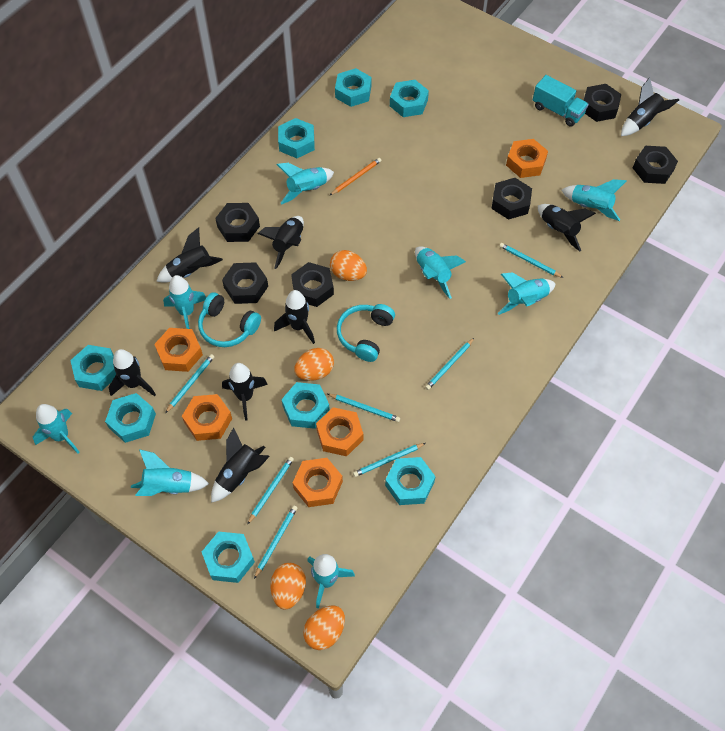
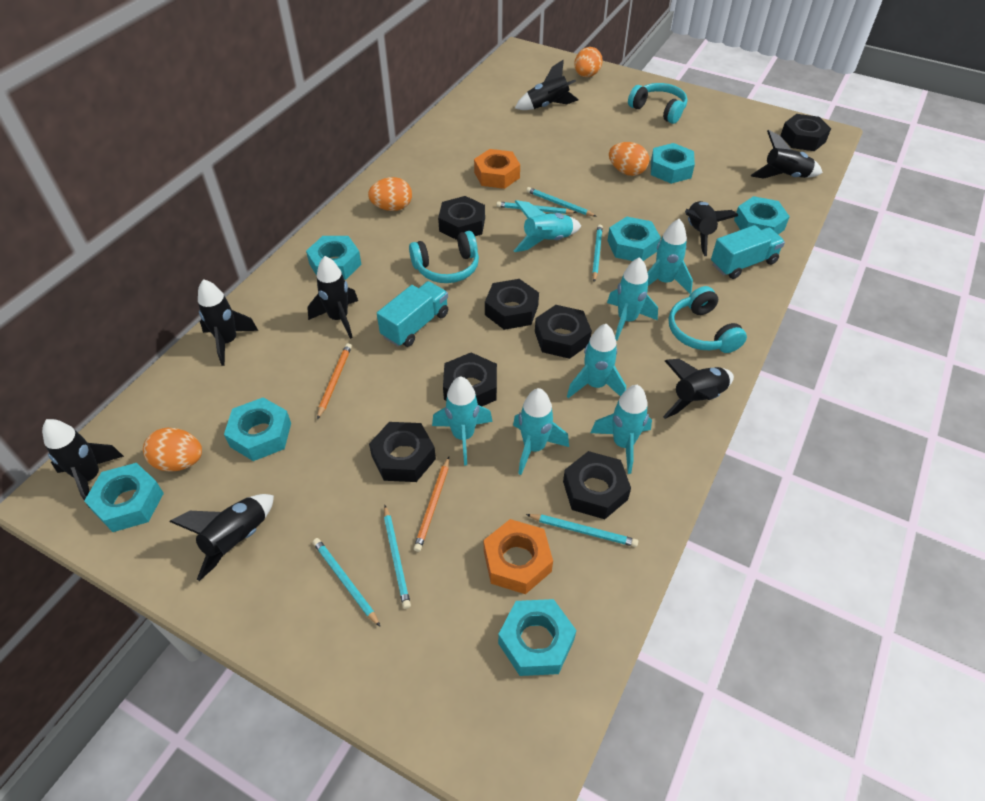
black nut: [215,203,260,242] [222,262,268,304] [291,262,334,307] [491,178,532,220] [584,84,621,122] [633,146,678,184] = 6 -> [369,422,436,482] [438,196,485,240] [443,352,497,406] [485,279,539,330] [535,305,592,359] [563,451,631,519] [780,114,831,151] = 7
orange nut: [154,328,203,372] [182,394,232,441] [293,458,343,507] [316,407,363,456] [506,139,548,178] = 5 -> [474,149,520,189] [484,519,553,594] = 2
orange pencil: [329,158,382,196] = 1 -> [317,343,352,419] [414,457,449,552] = 2
turquoise headphones: [198,292,261,347] [337,304,395,362] = 2 -> [409,231,479,283] [628,83,687,124] [668,286,747,353] = 3
turquoise nut: [70,345,116,391] [105,393,156,443] [202,531,255,583] [278,118,315,158] [281,382,330,429] [335,68,372,107] [385,457,436,505] [390,80,429,117] = 8 -> [84,463,164,532] [224,397,291,461] [306,236,361,280] [498,599,576,676] [607,216,661,261] [651,143,695,184] [734,196,790,234] = 7
turquoise pencil: [165,354,214,413] [247,457,294,525] [254,505,298,579] [328,394,400,422] [353,443,426,477] [425,338,474,390] [499,243,563,278] = 7 -> [313,538,380,626] [384,505,411,609] [497,201,577,214] [526,187,597,217] [526,514,638,547] [592,224,603,282] = 6
turquoise rocket: [33,404,80,454] [131,449,209,496] [163,275,206,329] [276,163,334,204] [307,554,355,609] [415,246,466,299] [498,272,555,315] [562,179,626,221] = 8 -> [432,376,493,466] [513,388,569,475] [514,200,581,252] [567,324,626,398] [591,385,652,474] [607,257,658,341] [647,219,693,294] = 7
turquoise truck: [533,75,589,127] = 1 -> [377,281,448,347] [711,225,785,279] = 2

